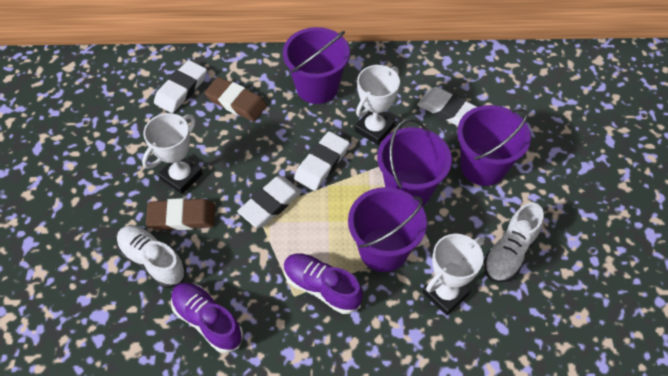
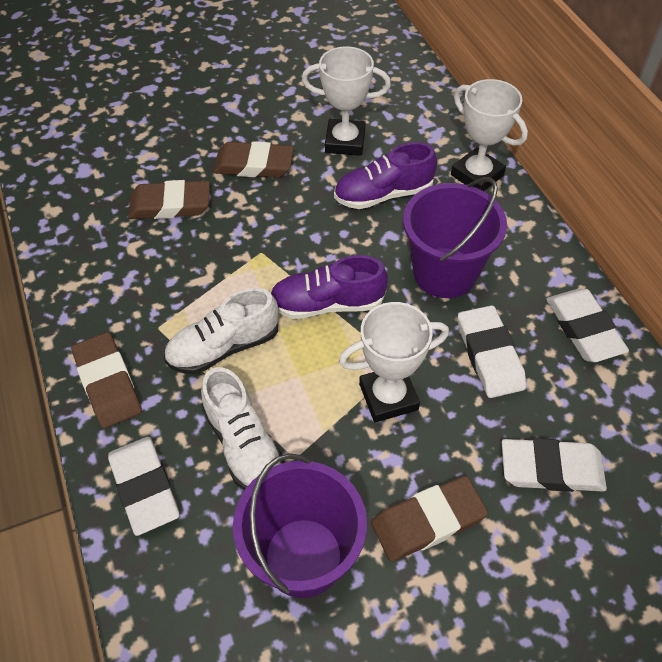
brown eraser: [146,198,215,230] [204,77,267,122] = 2 -> [71,332,142,429] [128,180,210,219] [213,141,294,178] [371,476,488,562] = 4
purple bucket: [283,27,350,104] [348,187,427,272] [377,118,452,206] [457,105,531,186] = 4 -> [233,453,367,598] [403,177,507,298] = 2

